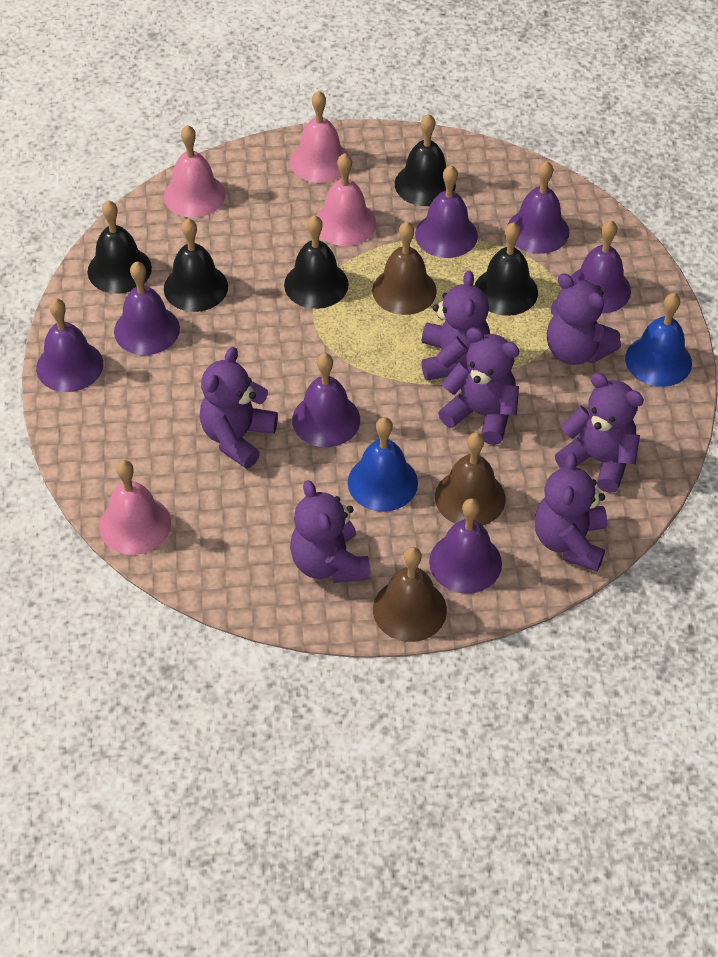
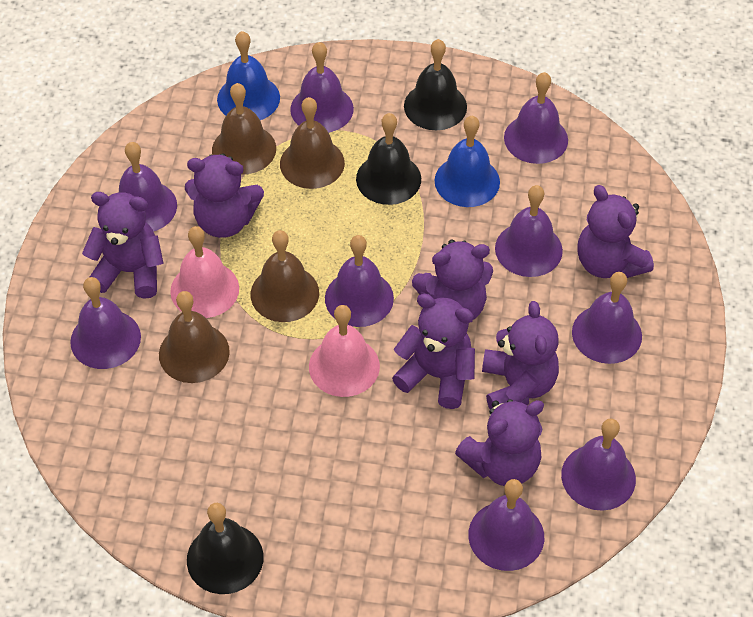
black bell: [88,200,152,294] [164,218,228,312] [284,215,349,309] [395,114,456,206] [474,222,538,316] = 5 -> [187,503,263,594] [356,113,421,205] [404,39,467,130] = 3
brown bell: [372,222,437,315] [373,547,447,642] [435,432,505,526] = 3 -> [159,291,230,383] [212,83,276,175] [251,230,319,322] [280,97,345,189] = 4
pink bell: [99,460,171,555] [164,125,226,218] [290,91,349,183] [316,153,376,246] = 4 -> [170,226,239,318] [309,305,380,397] = 2
purple bell: [36,298,103,392] [114,261,180,355] [292,353,360,447] [415,165,478,258] [429,499,502,594] [507,161,569,254] [570,220,631,313] = 7 -> [70,277,141,369] [118,142,177,232] [290,42,354,133] [325,235,394,327] [468,479,544,571] [495,185,563,277] [504,72,568,164] [561,418,636,511] [572,272,642,364] = 9

